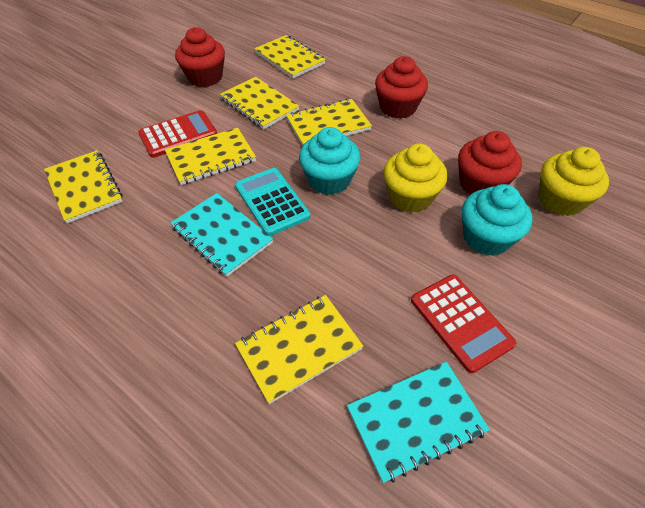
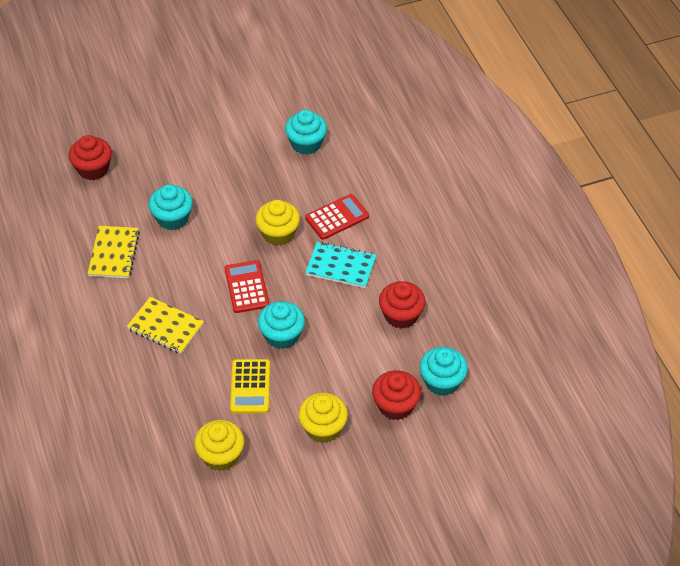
turquoise calculator: [235,168,310,236] = 1 -> none = 0
turquoise cupcake: [299,127,360,195] [462,184,533,256] = 2 -> [148,184,193,230] [258,301,305,349] [285,110,327,155] [419,347,468,396] = 4
turquoise notebook: [170,193,273,277] [347,362,490,483] = 2 -> [305,242,376,288] = 1
yellow calculator: none = 0 -> [230,359,270,413] = 1
yellow cupcake: [384,144,447,213] [538,147,609,216] = 2 -> [194,420,245,471] [255,200,300,246] [298,393,348,443] = 3
yellow notebook: [44,150,123,224] [165,128,256,185] [220,77,299,129] [235,295,363,404] [254,35,326,79] [286,99,372,146] = 6 -> [88,226,140,278] [127,297,204,354] = 2

